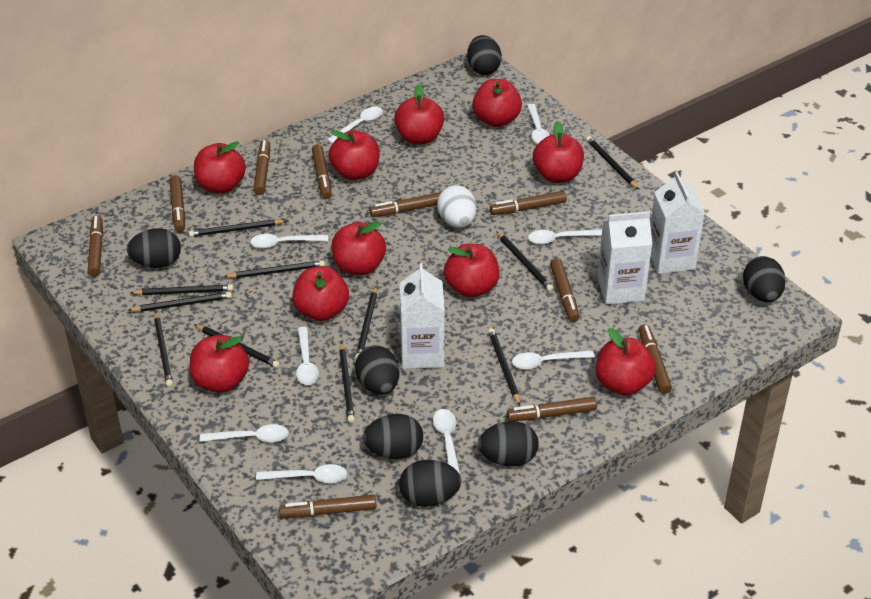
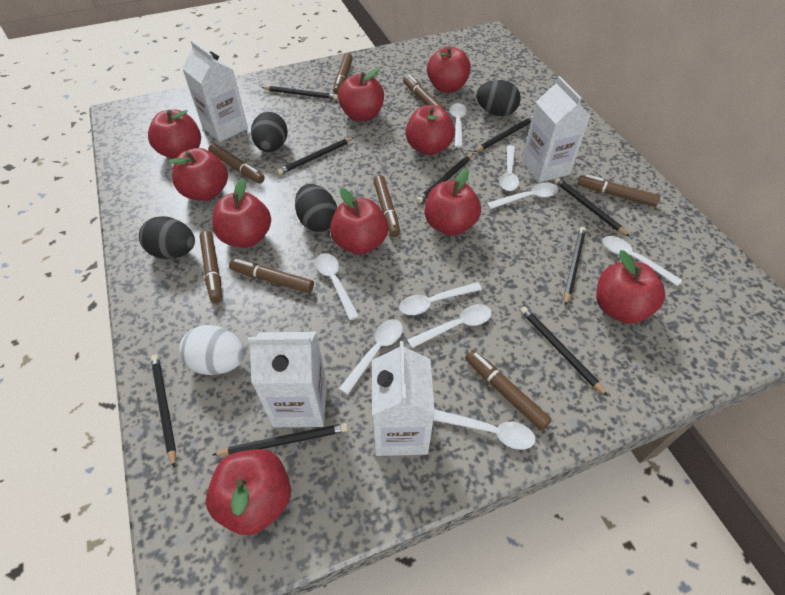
black egg: [127,228,181,268] [355,345,400,395] [363,414,423,459] [399,460,461,507] [467,35,502,75] [478,421,539,467] [743,256,786,302] = 7 -> [139,216,195,259] [251,112,288,152] [295,184,337,232] [476,80,521,116] = 4
black pencil: [128,292,232,312] [130,284,233,295] [154,311,173,387] [189,219,286,237] [194,324,280,368] [224,260,325,278] [339,342,355,423] [355,286,377,359] [488,328,520,406] [496,231,553,291] [586,136,639,190] = 11 -> [151,355,176,468] [212,423,348,456] [261,86,338,100] [277,137,355,175] [417,153,474,203] [474,116,533,152] [520,306,608,396] [554,178,630,237] [564,227,586,306] = 9
brown marker: [88,216,103,276] [170,175,185,232] [253,140,270,195] [279,495,377,518] [312,144,332,199] [370,192,441,217] [490,191,567,215] [507,397,597,421] [550,258,579,322] [639,324,672,394] = 10 -> [199,231,222,303] [208,143,265,183] [229,259,314,293] [333,53,353,95] [373,175,400,237] [403,75,445,110] [465,350,552,431] [577,174,660,207] = 8
white carton: [400,263,445,369] [597,211,653,304] [650,171,705,274] = 3 -> [182,40,248,142] [248,332,327,427] [372,341,435,456] [522,76,591,183] = 4

